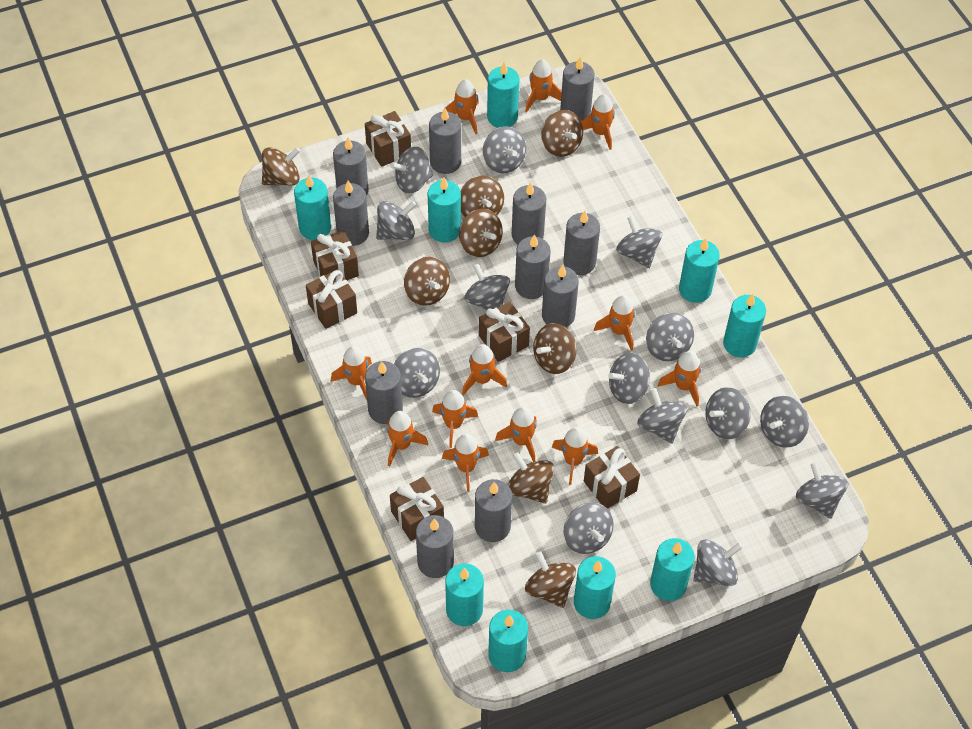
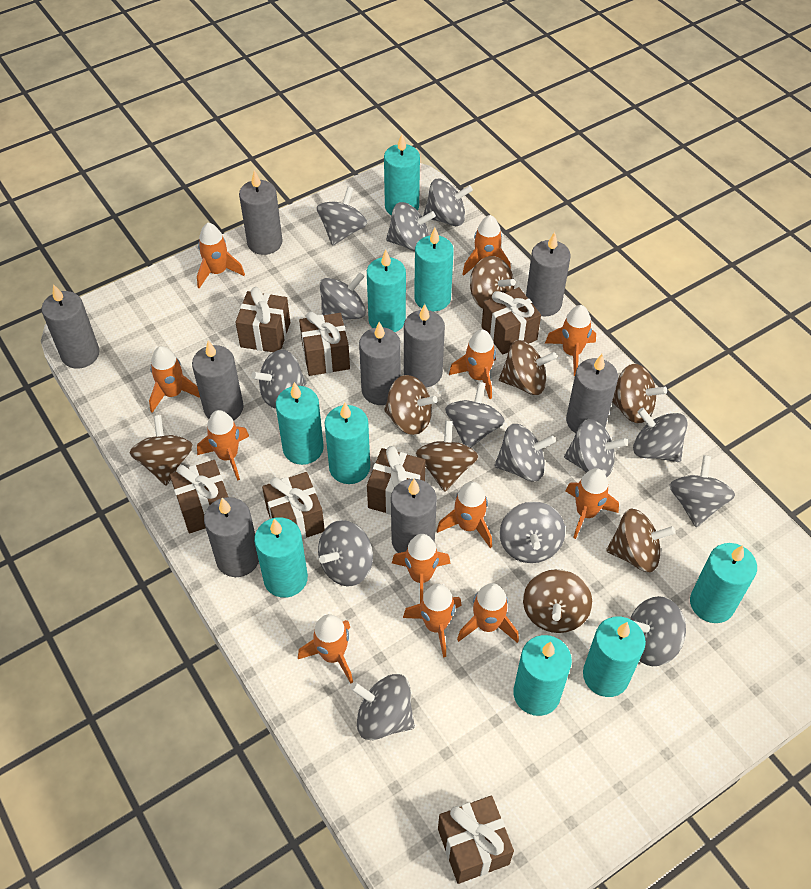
brown gift: [306,269,357,329] [311,230,359,280] [365,111,411,167] [390,477,444,541] [479,302,530,362] [584,446,640,509] = 6 -> [170,460,228,533] [235,287,290,352] [262,472,325,540] [299,311,350,376] [367,446,426,515] [438,796,514,884] [481,287,541,355] = 7
grey candle: [333,137,369,196] [333,181,369,246] [365,361,403,424] [416,515,454,578] [429,108,461,174] [475,479,512,542] [512,182,546,244] [515,234,551,299] [542,265,579,327] [560,57,595,121] [564,211,600,275] = 11 -> [41,284,99,368] [192,340,244,421] [204,497,259,577] [239,170,283,255] [359,322,401,405] [391,479,437,553] [404,304,445,387] [526,232,571,317] [566,354,618,433] = 9

